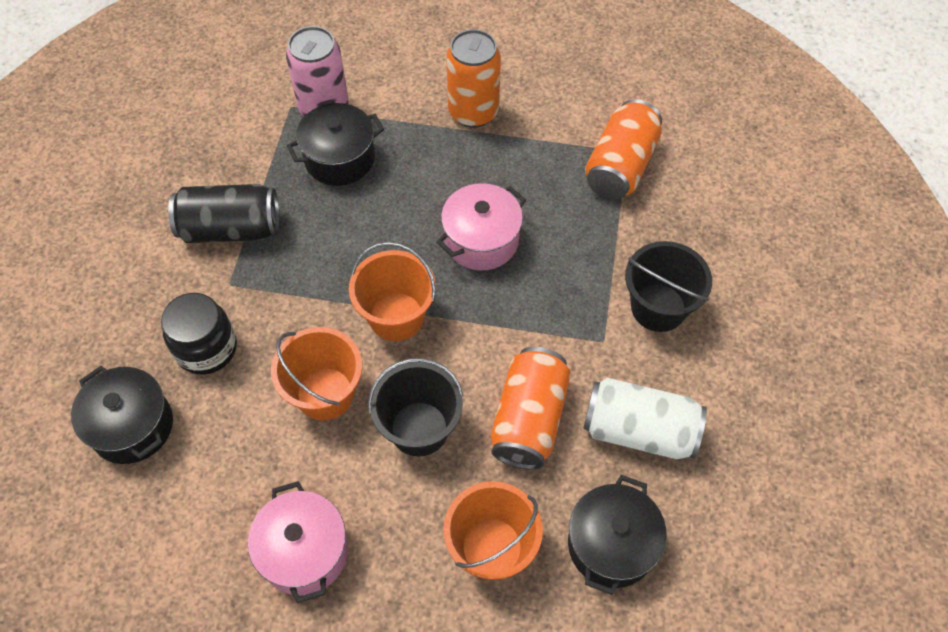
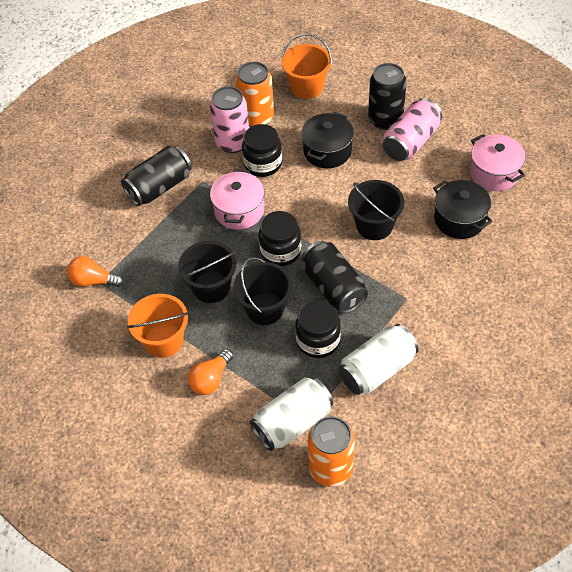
black bucket: [368,358,464,457] [625,241,712,332] = 2 -> [178,241,236,303] [233,257,293,325] [348,180,404,240] = 3
black can: [168,184,279,243] = 1 -> [121,146,192,206] [301,241,368,314] [368,63,407,130] = 3
black jar: [161,293,237,375] = 1 -> [242,124,282,177] [259,211,301,266] [295,300,341,358] = 3
black pot: [71,366,173,464] [287,103,384,186] [568,475,667,595] = 3 -> [301,112,354,168] [433,180,493,239] = 2
orange bucket: [271,327,362,421] [349,242,436,341] [443,481,543,580] = 3 -> [127,294,189,358] [281,34,332,99] = 2
orange can: [446,29,501,128] [491,347,571,470] [585,99,662,199] = 3 -> [236,61,274,127] [308,416,355,487] = 2
orange light bulb: none = 0 -> [67,256,124,287] [188,349,233,395] = 2
pink can: [286,26,349,117] = 1 -> [210,86,249,153] [383,98,442,161] = 2
white can: [583,378,707,459] = 1 -> [250,377,333,451] [338,324,419,395] = 2

